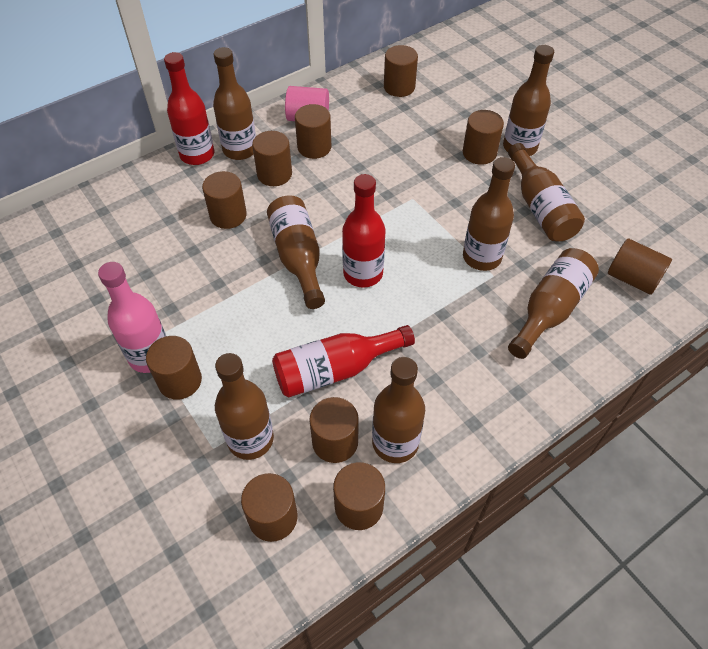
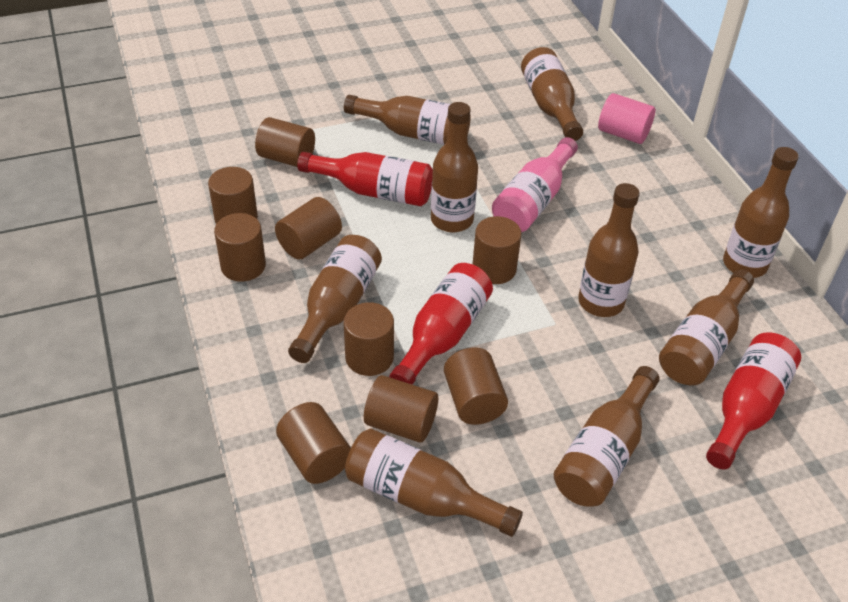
brown bottle: [213,47,256,160] [215,353,274,460] [267,195,325,309] [372,357,425,463] [463,157,515,271] [503,45,554,156] [508,143,585,241] [508,248,599,359] = 8 -> [288,235,382,363] [344,95,471,145] [345,429,523,537] [431,102,478,232] [521,47,583,141] [554,366,659,507] [578,183,640,317] [659,269,754,385] [723,147,799,278] = 9
brown cylinder: [146,336,202,400] [202,171,247,229] [241,473,298,542] [252,131,292,186] [295,104,331,159] [309,397,359,463] [333,462,385,530] [384,45,418,97] [463,110,504,165] [608,239,672,295] = 10 -> [208,167,258,224] [214,213,266,282] [255,117,315,167] [275,197,342,260] [276,402,351,484] [344,302,394,376] [364,375,438,443] [444,347,508,425] [473,216,522,284] = 9

